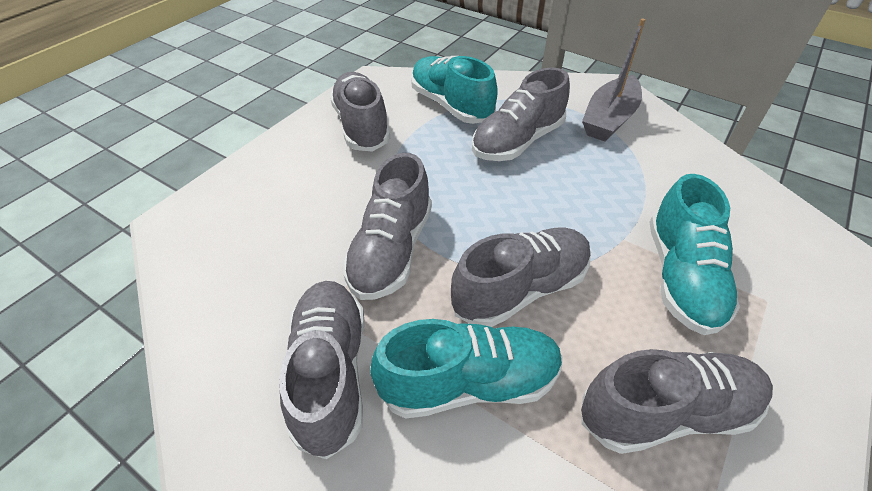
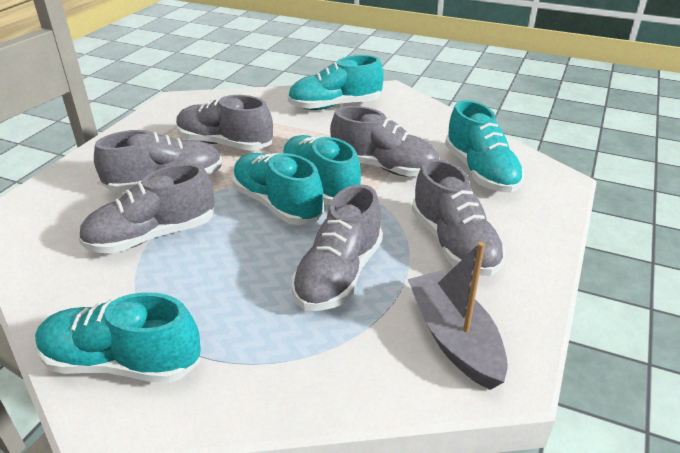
turquoise shoe: [370,319,563,419] [411,56,498,124] [649,174,740,335] = 3 -> [35,292,201,383] [232,153,324,225] [282,135,362,205] [288,55,384,110] [445,100,524,193] = 5

